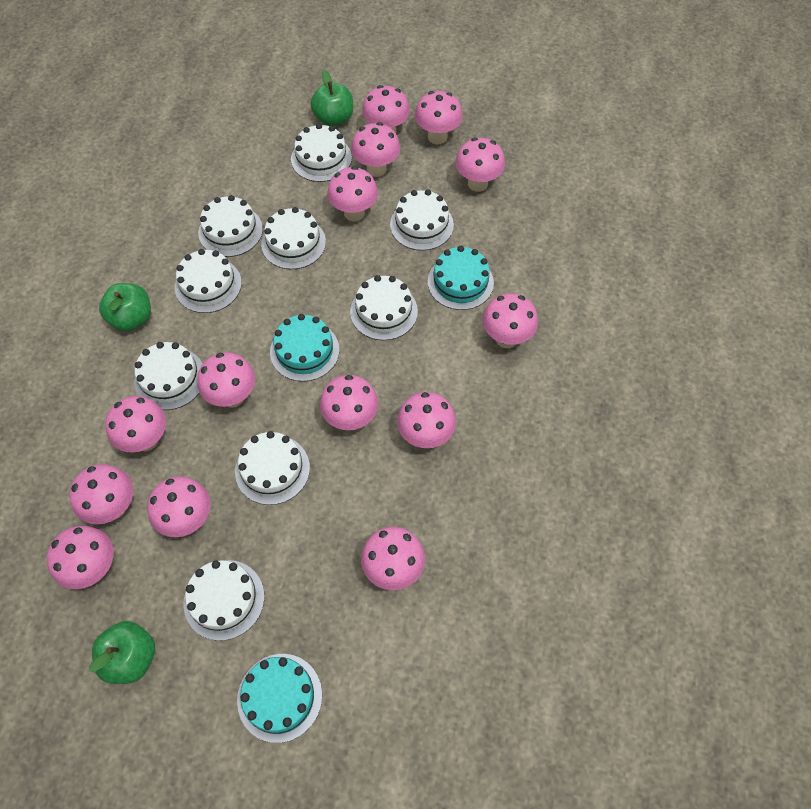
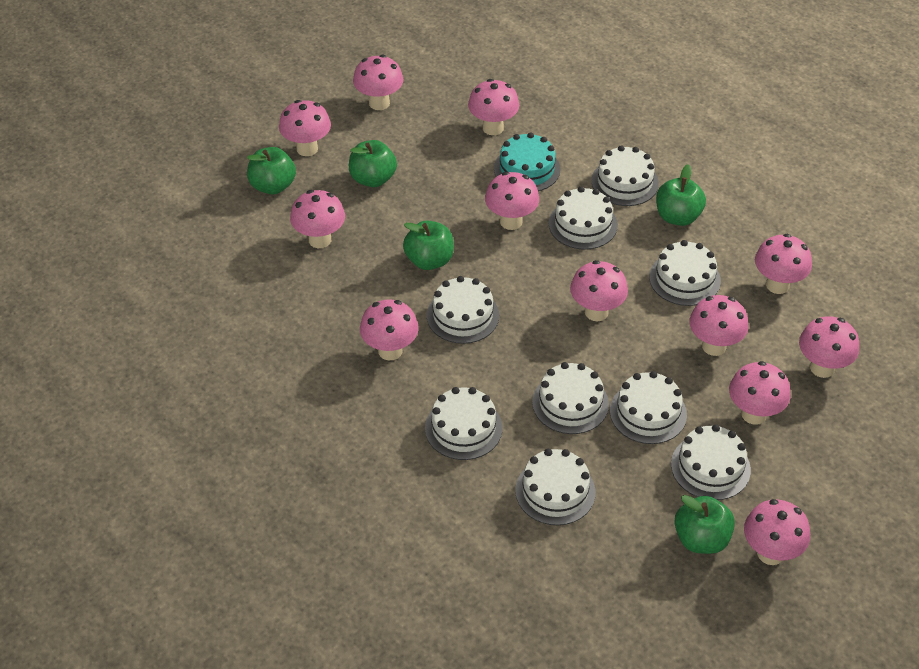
green apple: [89,621,155,684] [99,283,151,331] [310,70,353,126] = 3 -> [247,147,296,194] [349,140,397,187] [403,220,454,270] [656,164,706,226] [674,495,735,554] = 5
pink mushroom: [47,526,114,589] [69,464,133,524] [105,396,166,452] [147,476,211,537] [197,352,255,408] [320,375,378,430] [327,166,378,221] [351,122,400,177] [361,527,425,590] [362,85,410,133] [397,392,456,448] [415,91,463,145] [455,137,505,192] [482,293,538,348] = 14 -> [279,100,331,156] [290,190,345,248] [353,55,403,110] [360,299,419,360] [468,79,519,135] [485,172,539,230] [570,260,628,321] [689,295,748,356] [729,361,791,425] [744,499,810,565] [755,234,812,294] [799,316,859,378] = 12
turquoise cake: [237,654,322,743] [270,314,340,382] [428,246,494,310] = 3 -> [494,132,560,191] = 1

